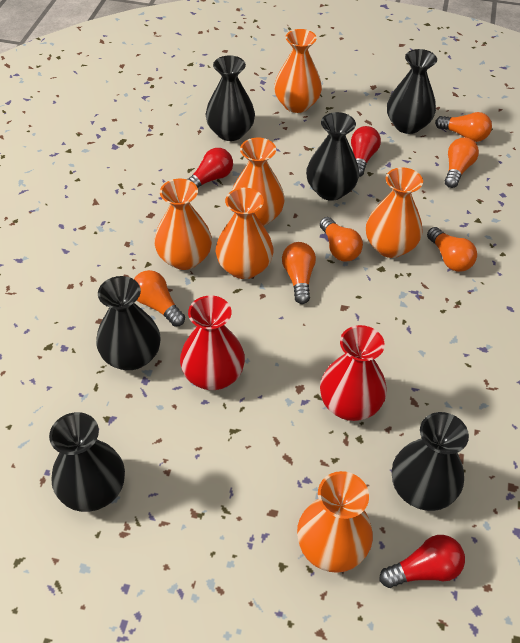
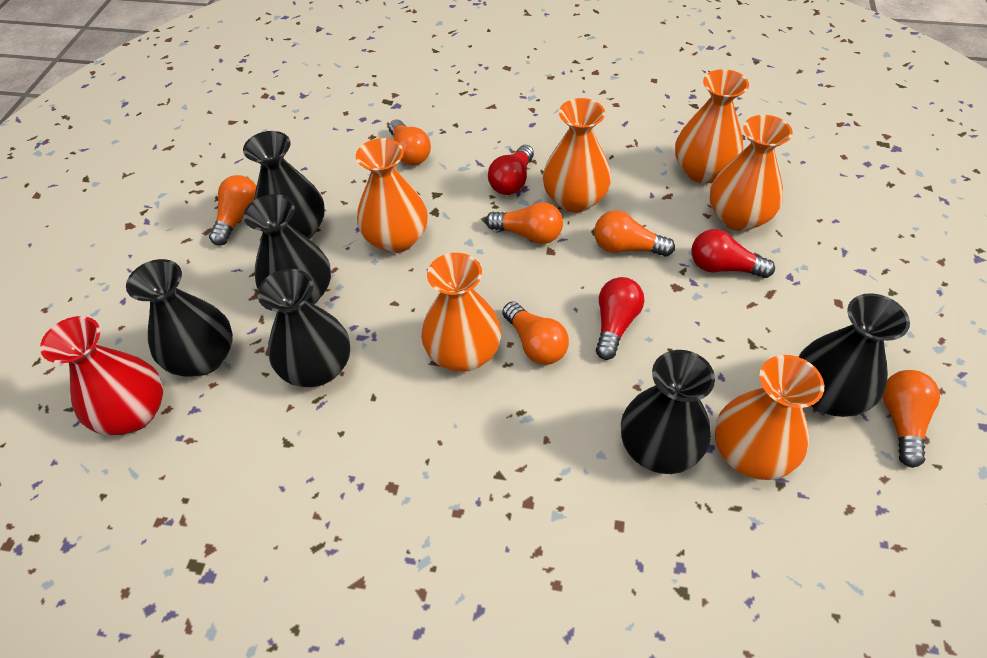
red vase: [180,295,245,390] [320,325,387,421] = 2 -> [40,316,163,435] = 1

